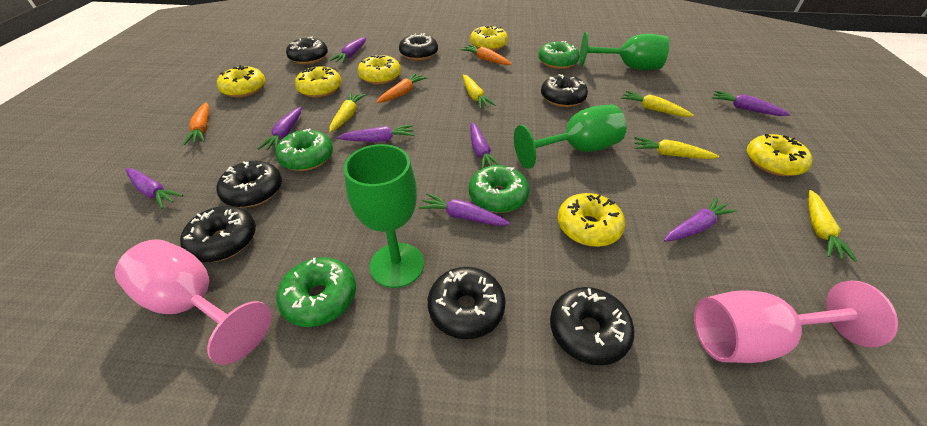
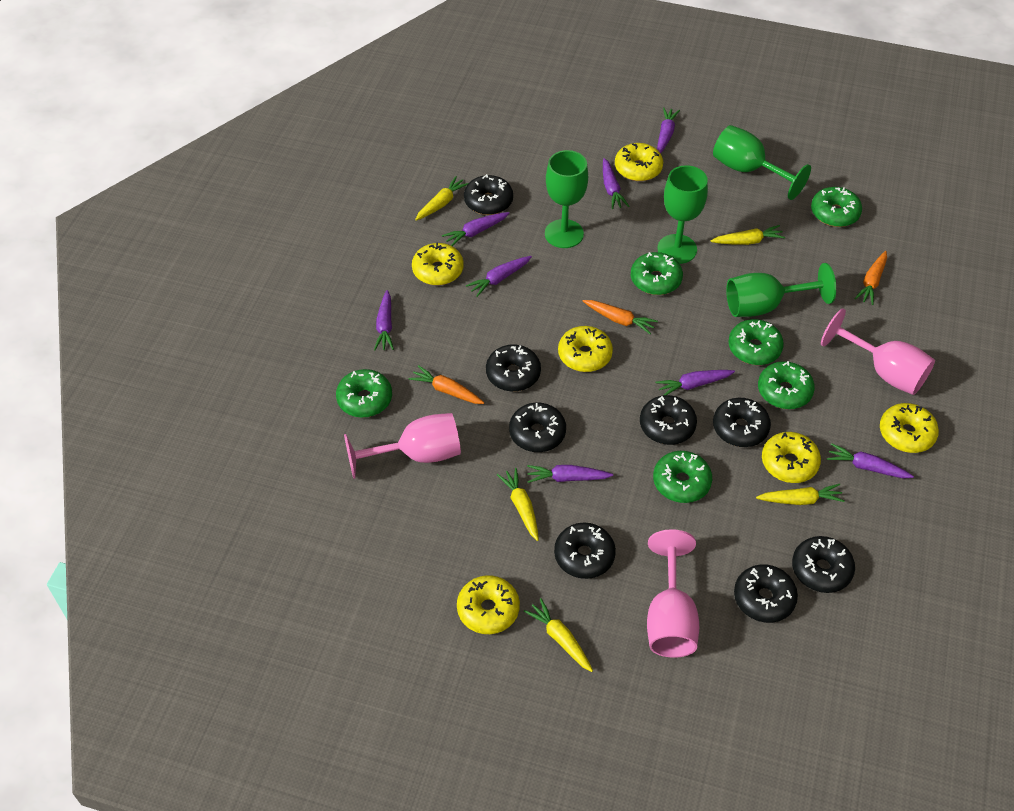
black donut: [180,206,256,262] [217,161,282,208] [286,37,328,64] [399,33,438,60] [428,267,506,339] [541,74,588,107] [550,287,634,366] = 7 -> [464,174,513,215] [486,344,541,392] [509,403,566,452] [554,523,616,579] [640,395,697,445] [713,398,771,447] [734,564,798,623] [792,536,855,593] = 8
green donut: [275,128,333,171] [276,257,356,327] [469,165,529,213] [538,41,580,69] = 4 -> [336,369,392,418] [631,252,683,295] [653,451,712,503] [728,319,784,365] [758,361,815,409] [811,187,862,227] = 6
green goblet: [344,144,424,288] [514,105,626,169] [579,32,669,70] = 3 -> [545,150,588,248] [658,165,708,264] [713,125,811,200] [726,263,836,317] = 4
pink goblet: [115,239,272,365] [694,281,898,363] = 2 -> [344,413,461,479] [647,529,699,658] [821,308,935,395] = 3

